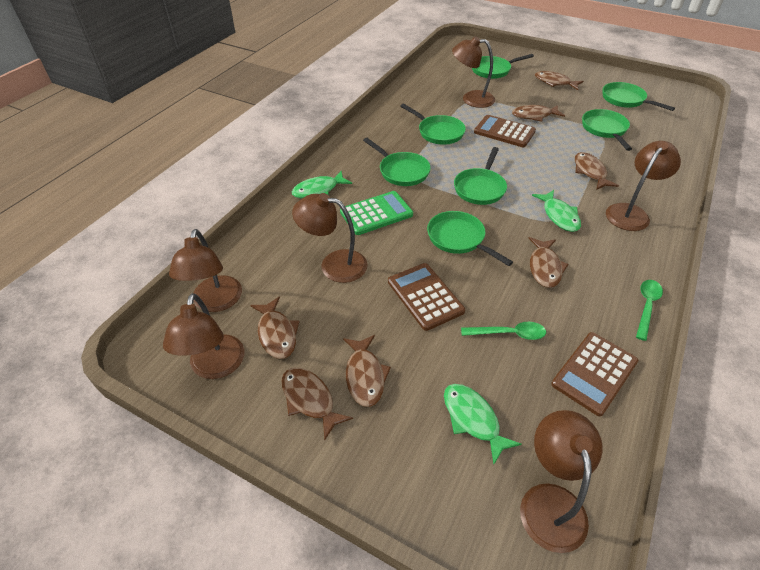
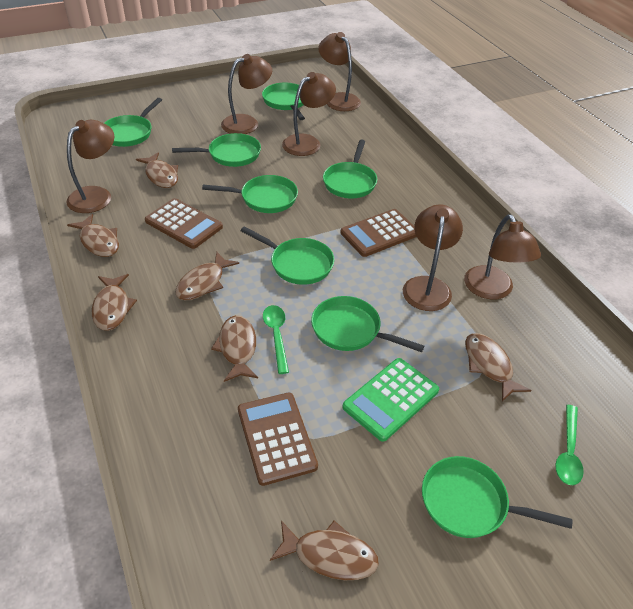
green fish: [292,171,352,198] [444,384,522,464] [532,190,581,232] = 3 -> none = 0
green pan: [363,138,431,186] [400,104,466,145] [427,211,513,266] [454,147,507,205] [472,54,534,79] [582,109,632,151] [603,82,675,111] = 7 -> [104,98,162,147] [172,133,261,167] [202,175,298,213] [241,226,334,285] [262,82,305,120] [311,296,424,352] [323,139,377,198] [422,456,572,538] = 8

